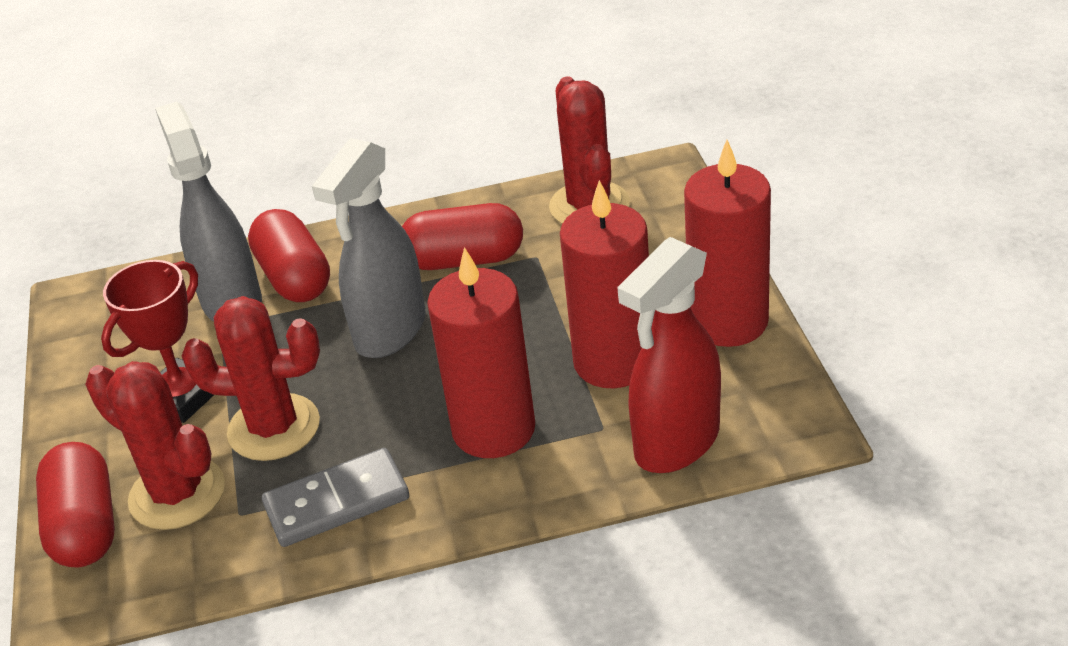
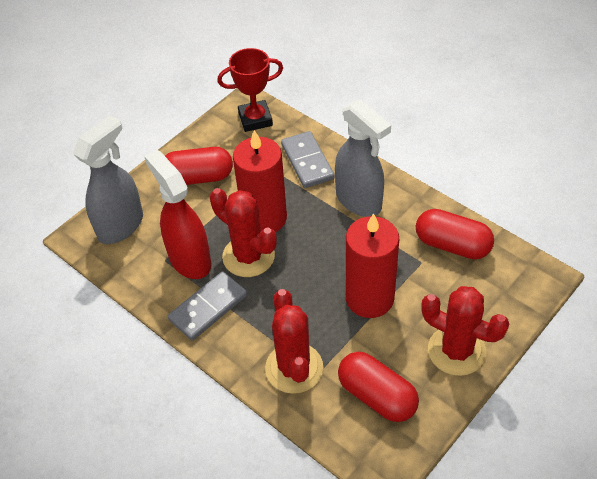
grey domino: [262,448,409,547] = 1 -> [168,272,247,341] [281,131,335,188] = 2
red candle: [427,247,535,458] [560,180,649,388] [684,140,771,347] = 3 -> [233,130,287,232] [346,213,399,318] = 2

